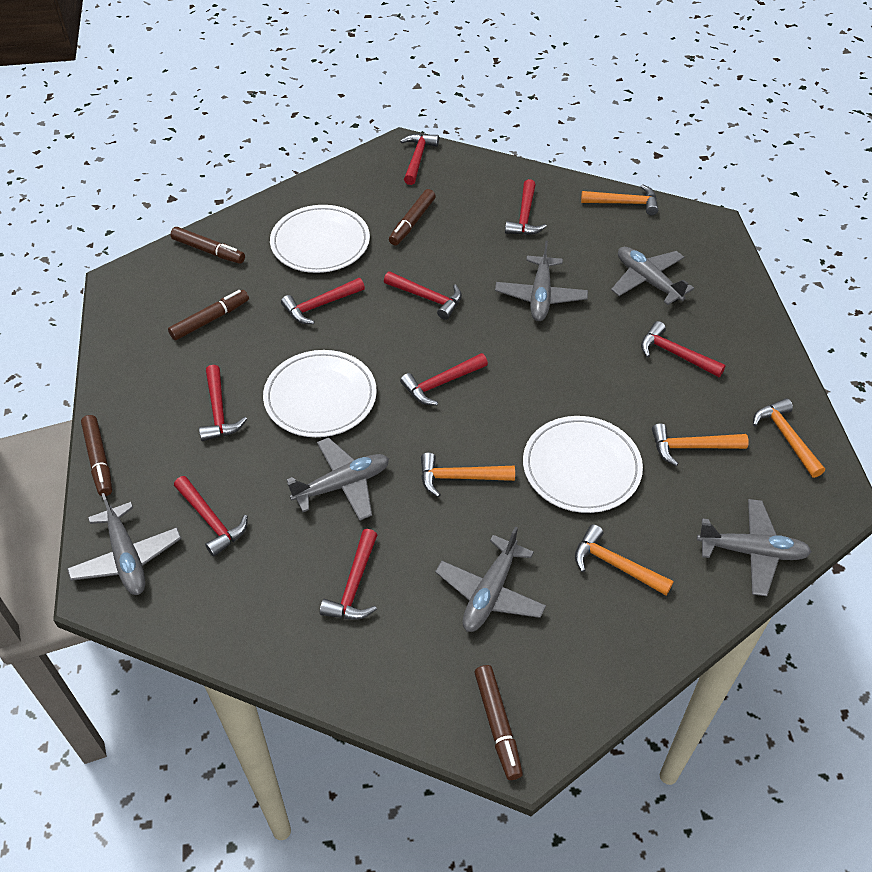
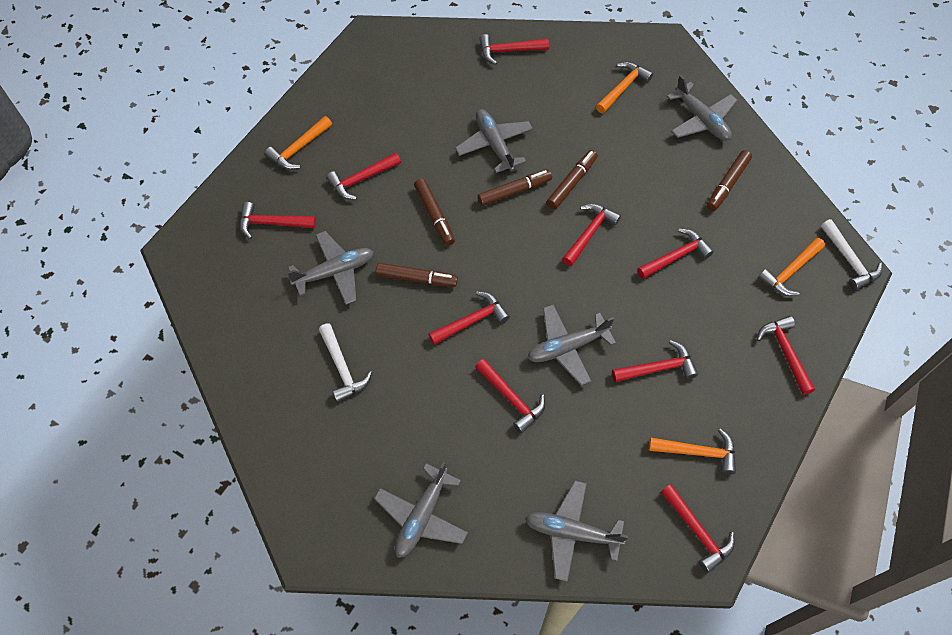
orange hammer: [421,453,515,497] [575,524,673,595] [581,184,658,215] [652,423,749,466] [753,398,825,478] = 5 -> [265,116,332,170] [596,62,653,113] [648,429,736,475] [758,238,825,296] = 4
red hammer: [174,476,248,557] [199,365,247,441] [281,278,365,324] [320,529,377,620] [384,271,462,320] [400,133,439,185] [400,353,488,405] [505,179,547,235] [641,321,726,377] = 9 -> [240,202,316,239] [326,152,401,200] [429,292,510,345] [475,359,545,433] [479,34,549,65] [562,204,621,266] [612,340,698,382] [637,229,714,279] [661,484,735,573] [757,316,815,395] = 10
white hammer: none = 0 -> [319,323,372,402] [821,219,882,290] = 2
white plate: [263,350,377,437] [270,205,370,273] [523,416,643,513] = 3 -> none = 0

